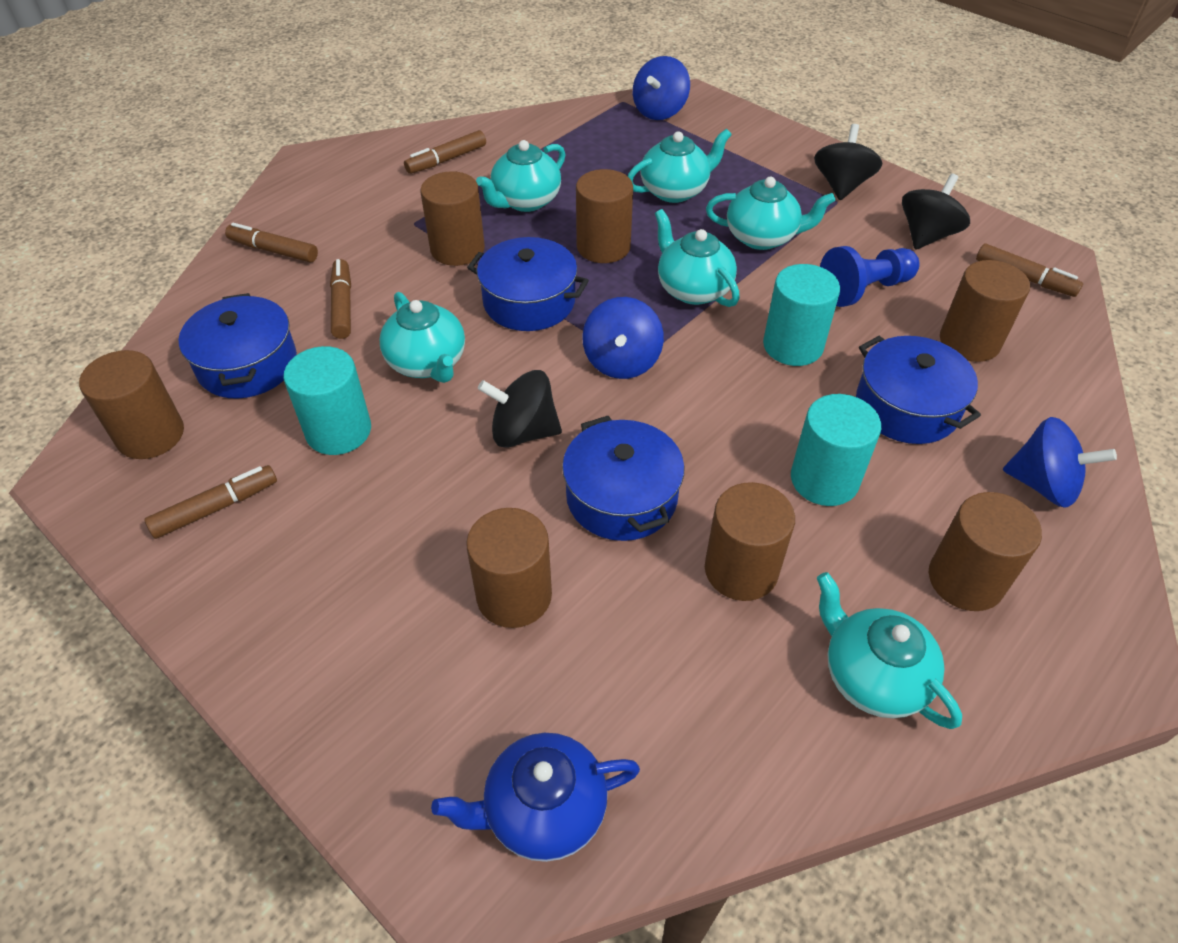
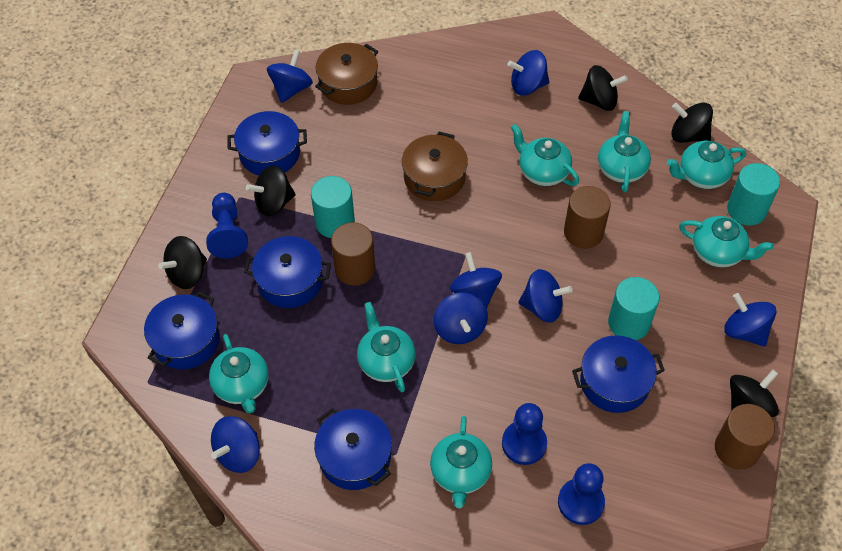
black spinning top: [478,370,562,448] [814,124,882,200] [902,173,970,250] = 3 -> [158,236,207,289] [246,165,296,216] [578,65,628,111] [671,102,713,143] [730,370,779,417] = 5
blue pawn: [820,246,920,307] = 1 -> [206,193,248,258] [502,403,547,465] [558,463,605,525] = 3
blue pot: [178,293,297,399] [467,237,589,331] [562,416,685,541] [856,336,981,444] = 4 -> [144,291,220,369] [228,111,307,176] [244,236,331,308] [314,408,392,490] [572,335,665,413] = 5
blue spinning top: [582,297,664,379] [633,56,690,120] [1003,417,1117,508] = 3 -> [211,416,260,473] [267,50,313,103] [434,292,488,344] [450,252,502,308] [508,50,549,96] [518,269,573,323] [724,293,777,347] = 7
blue teapot: [431,733,640,862] = 1 -> none = 0
brown cylinder: [79,350,184,459] [420,171,485,266] [466,508,552,628] [576,169,633,263] [705,482,795,601] [929,492,1042,611] [940,260,1030,362] = 7 -> [331,222,375,286] [564,186,611,249] [715,404,775,470] = 3
brown marker: [144,465,277,539] [225,223,318,262] [330,259,351,339] [404,130,486,174] [976,243,1083,297] = 5 -> none = 0
brown pot: none = 0 -> [315,43,378,105] [402,132,468,201] = 2
turquoise teapot: [380,292,465,383] [476,140,566,212] [628,129,732,203] [655,209,740,307] [706,177,835,250] [817,572,962,729] = 6 -> [209,334,269,413] [357,302,416,392] [430,416,492,508] [511,124,579,186] [598,111,651,192] [667,141,746,189] [679,216,774,267] = 7

